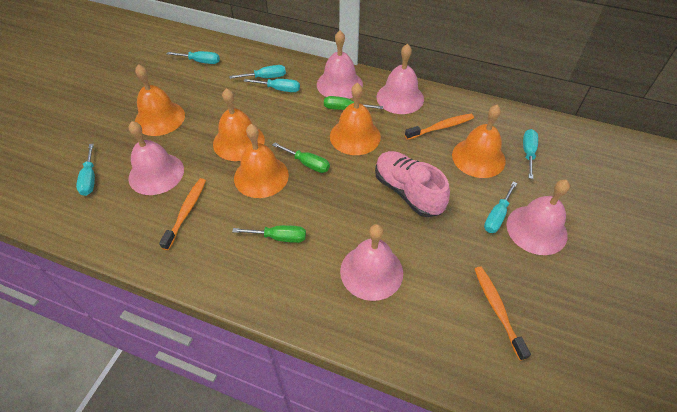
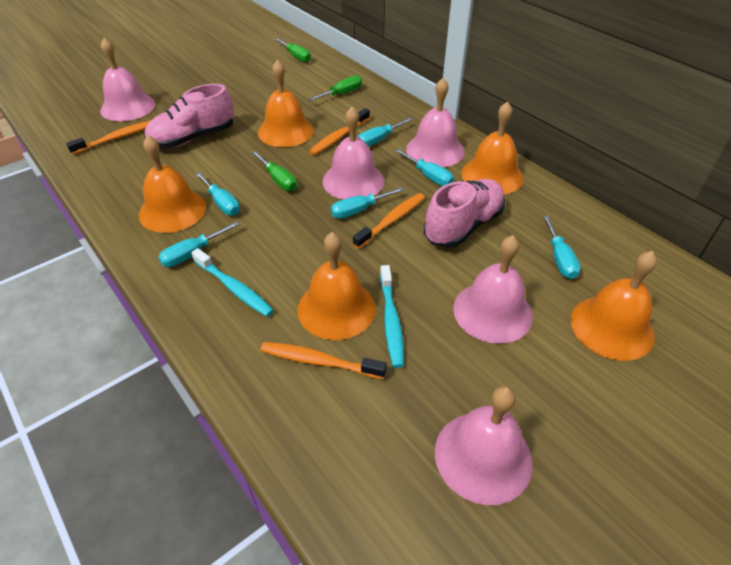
orange toothbrush: [159,178,206,250] [405,114,474,140] [474,266,531,361] = 3 -> [66,121,150,155] [261,342,387,379] [309,108,370,155] [353,193,425,249] = 4
pink shoe: [375,151,450,217] = 1 -> [144,84,234,148] [424,179,505,248] = 2
turquoise toothbrush: none = 0 -> [191,248,274,317] [380,265,404,368] = 2

